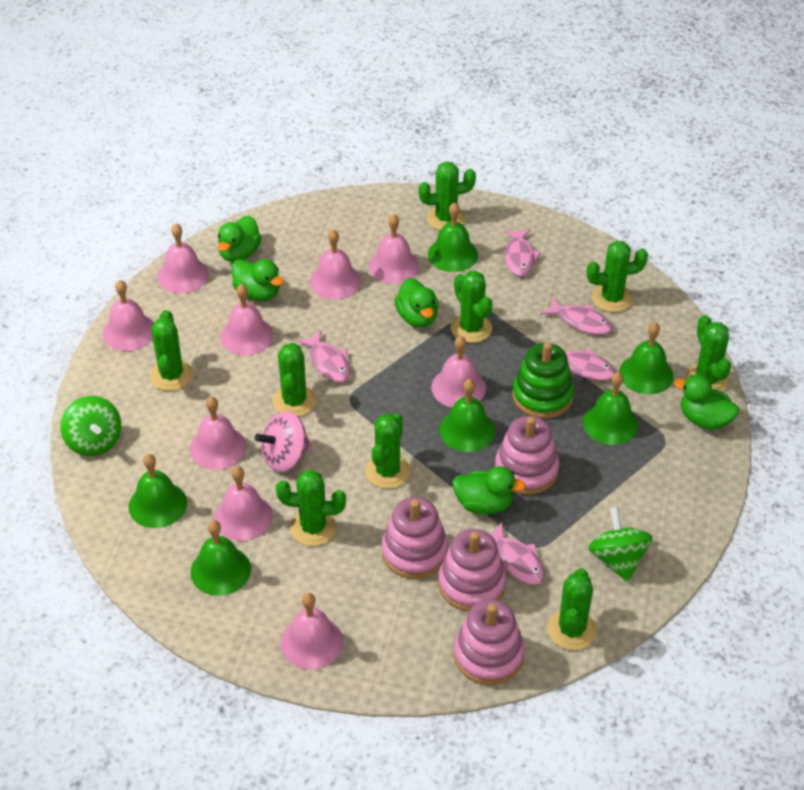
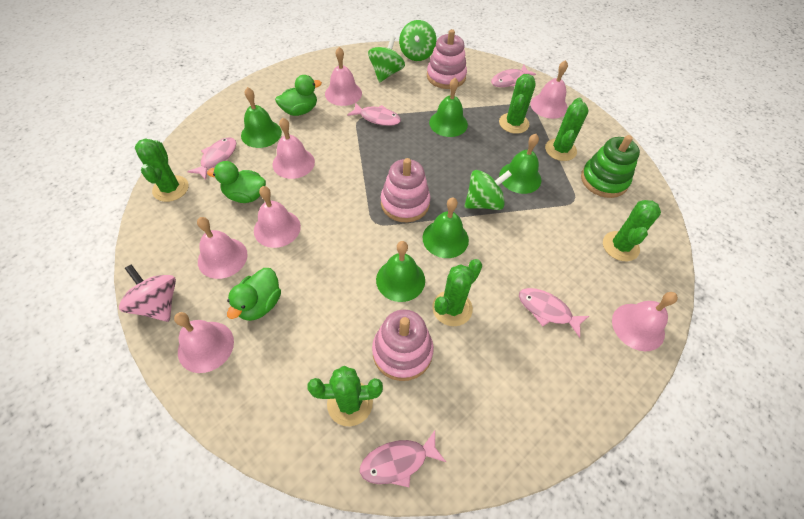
green bell: [128,454,187,528] [190,520,251,596] [428,202,478,272] [439,379,495,452] [583,372,639,445] [619,322,674,394] = 6 -> [241,87,282,148] [376,241,425,302] [423,197,469,258] [429,78,468,137] [499,134,541,194] = 5
green cactus: [150,310,193,391] [273,343,316,417] [276,470,346,546] [365,413,411,489] [418,161,476,230] [451,271,493,343] [547,568,597,650] [587,241,648,312] [685,315,731,392] = 9 -> [135,138,188,202] [307,366,383,426] [432,259,482,326] [499,74,536,134] [545,98,589,161] [603,200,661,261] = 6
green duck: [218,216,262,262] [231,259,284,301] [394,278,439,328] [452,466,526,514] [674,375,739,430] = 5 -> [207,161,266,203] [227,268,281,321] [275,75,322,116] = 3
green spinning top: [61,396,121,456] [588,507,653,582] = 2 -> [368,36,405,82] [399,20,437,61] [464,170,512,210] = 3
pink bell: [103,280,154,351] [158,223,209,293] [190,396,246,470] [214,466,273,541] [220,284,274,355] [281,593,343,669] [310,229,361,299] [369,214,419,284] [431,336,486,407] = 9 -> [174,312,234,373] [197,217,247,279] [254,186,301,248] [273,118,315,179] [325,47,362,106] [531,60,568,119] [612,292,678,351] = 7
pink stacking toy: [381,497,448,579] [438,529,506,611] [454,599,525,685] [495,416,559,495] = 4 -> [372,309,434,381] [381,158,430,222] [427,29,467,89] = 3

